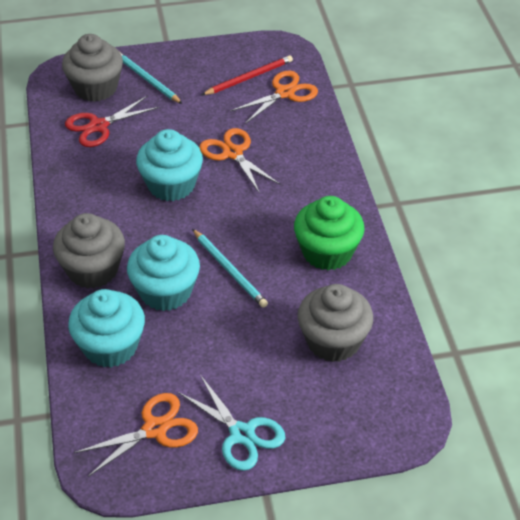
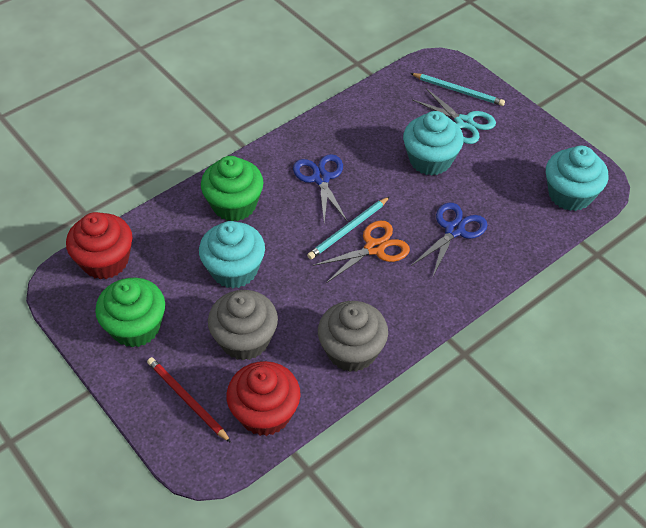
blue scissors: none = 0 -> [293,154,348,224] [411,203,488,278] = 2
green cupcake: [294,196,364,270] = 1 -> [95,278,165,348] [201,156,264,221] = 2
grey cupcake: [53,213,125,289] [62,34,123,102] [297,284,373,362] = 3 -> [208,290,278,360] [318,301,388,372] = 2
orange scissors: [74,393,198,477] [199,128,281,194] [230,71,318,124] = 3 -> [313,221,410,283] = 1
red cupcake: none = 0 -> [66,212,132,279] [226,361,301,436] = 2
red scissors: [65,96,160,147] = 1 -> none = 0

